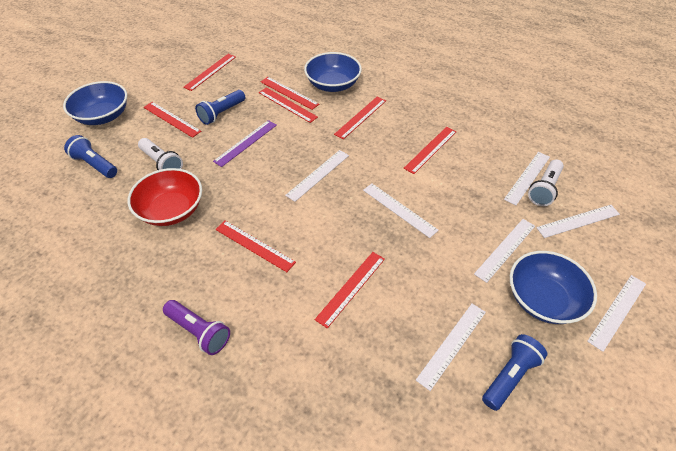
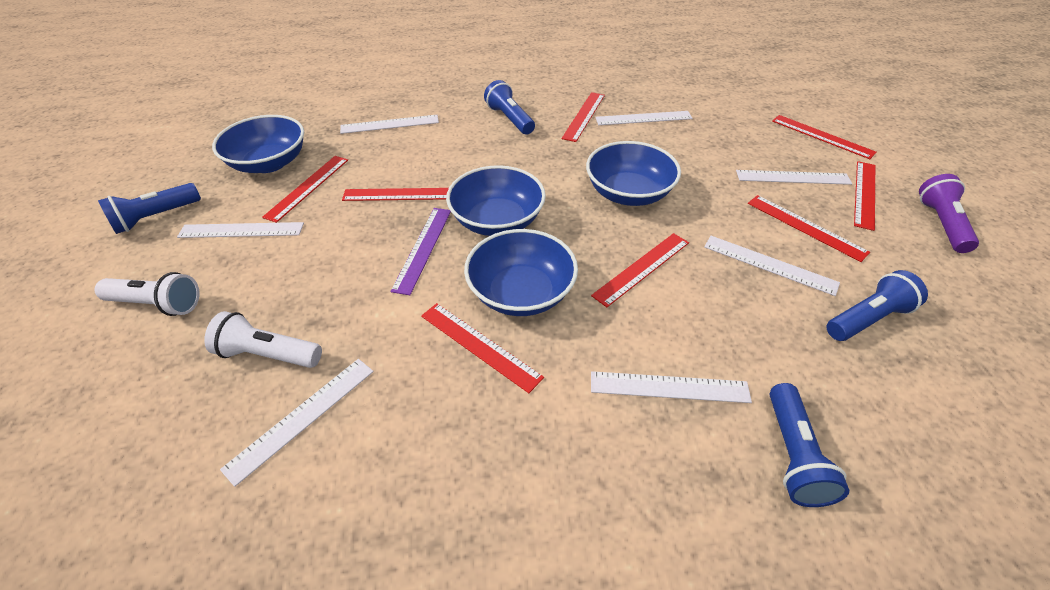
blue bowl: [63,81,127,125] [304,52,362,92] [510,251,597,324] = 3 -> [212,115,304,173] [446,165,546,236] [464,229,578,316] [586,141,681,206] = 4
blue flashlight: [64,135,117,178] [195,90,245,125] [482,334,547,411] = 3 -> [98,183,201,234] [484,80,535,135] [770,383,849,507] [826,270,928,341] = 4
red bowl: [128,168,202,226] = 1 -> none = 0

